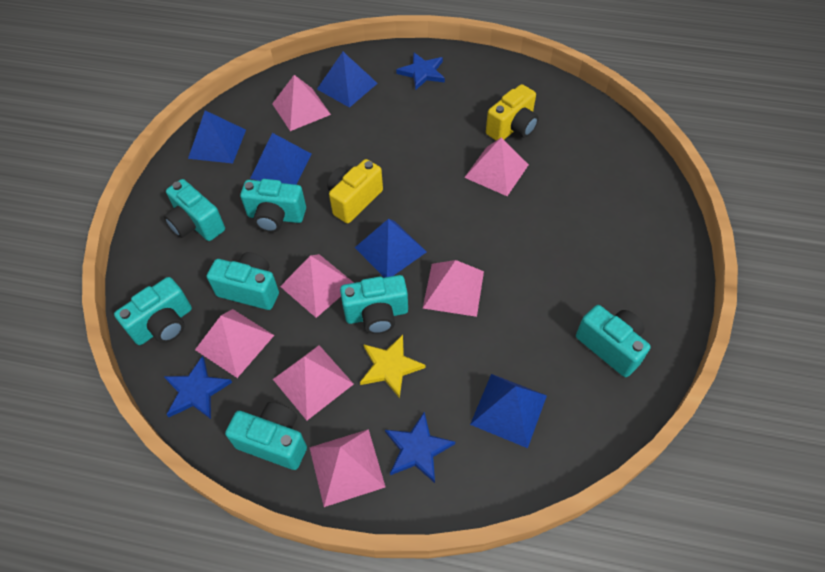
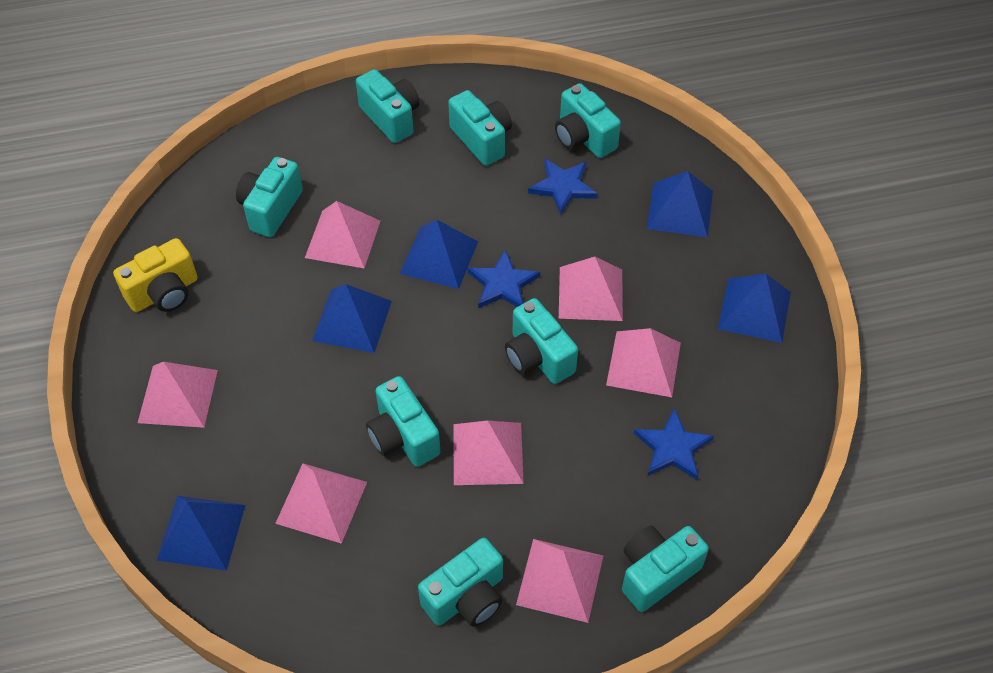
turquoise camera: [114,277,192,345] [164,179,225,241] [207,252,279,310] [225,402,307,470] [240,179,306,232] [340,275,408,334] [576,305,651,377] = 7 -> [236,157,303,237] [356,69,420,143] [366,376,440,467] [418,538,503,627] [448,90,512,166] [505,298,578,384] [555,83,621,158] [622,526,709,612] = 8
yellow camera: [327,159,383,223] [486,84,539,141] = 2 -> [113,238,198,312] = 1
yellow star: [360,335,426,398] = 1 -> none = 0

